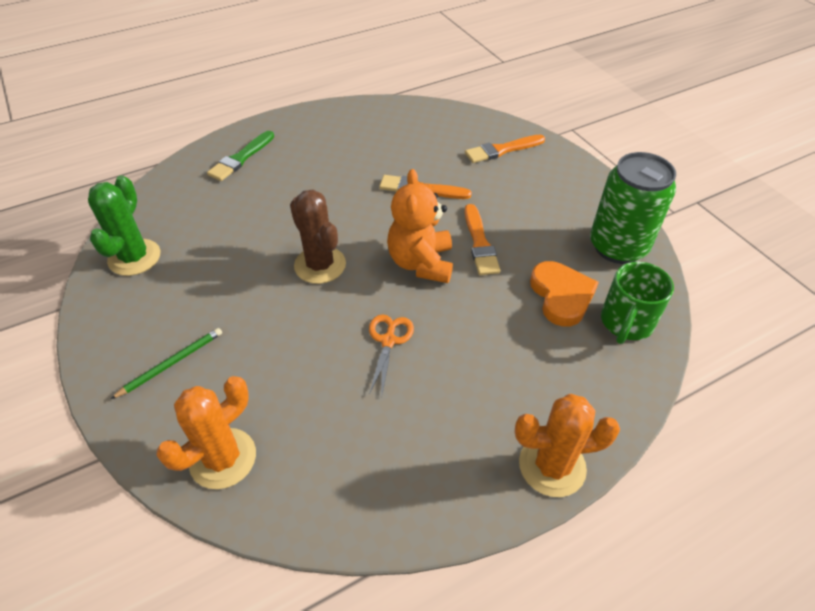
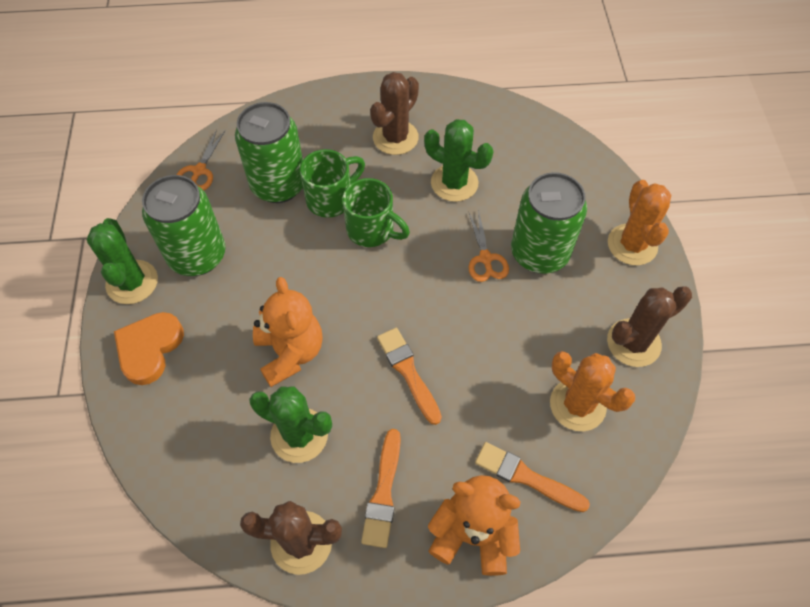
brown cactus: [290,190,346,284] = 1 -> [240,501,342,575] [370,72,419,155] [607,286,692,367] = 3
green brush: [207,131,274,181] = 1 -> none = 0
green cactus: [88,175,160,276] = 1 -> [87,218,158,304] [249,386,332,463] [424,119,494,202] = 3
green can: [590,152,676,264] = 1 -> [142,175,226,276] [235,102,303,203] [511,172,587,274] = 3
green mug: [601,261,674,344] = 1 -> [300,149,365,218] [343,178,410,247] = 2
green pencil: [111,328,222,399] = 1 -> none = 0
orange scissors: [369,314,414,395] = 1 -> [177,129,225,190] [469,209,509,282] = 2
orange teddy bear: [387,169,453,283] = 1 -> [253,277,323,387] [428,475,521,576] = 2

